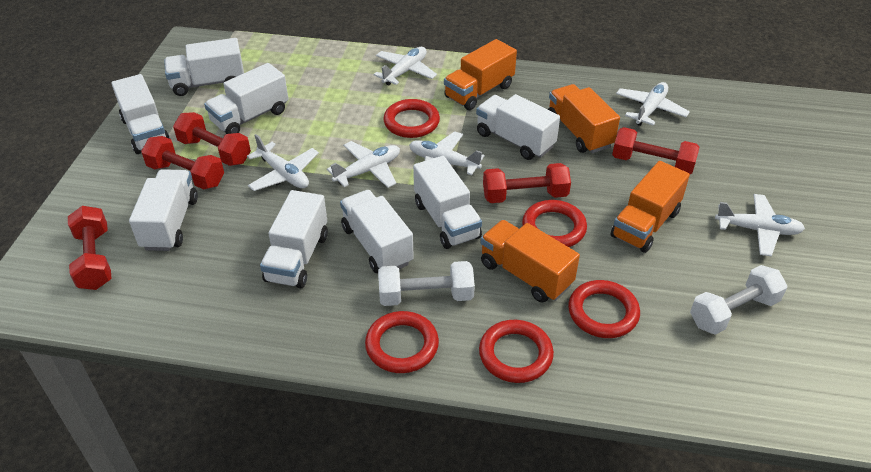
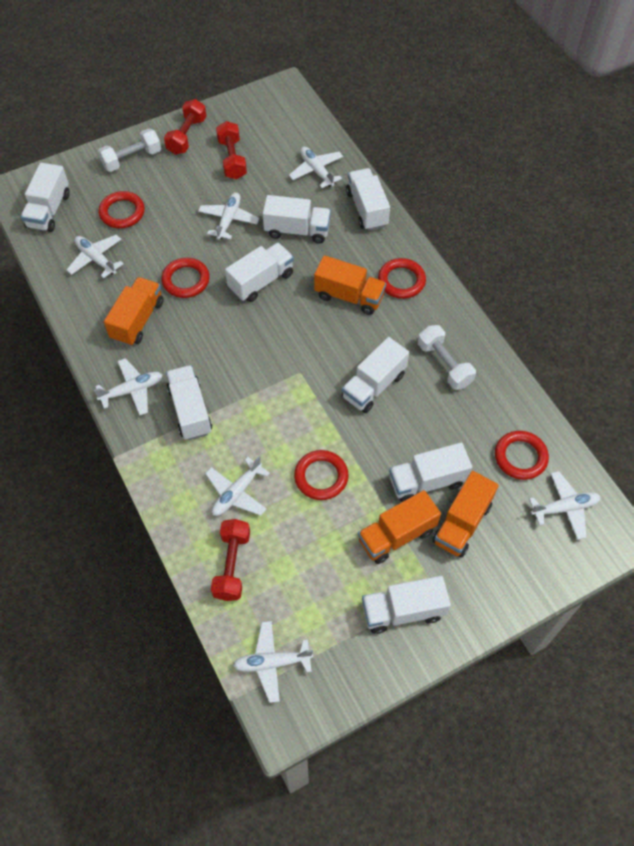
red dumbbell: [68,206,112,290] [141,136,224,189] [173,112,251,166] [483,163,571,203] [612,127,699,174] = 5 -> [164,99,206,155] [211,519,250,601] [216,121,247,179] = 3
white plane: [247,134,319,191] [327,141,400,188] [374,47,437,86] [409,131,485,175] [616,82,690,126] [715,194,805,256] = 6 -> [67,235,124,278] [94,358,163,416] [198,193,259,240] [205,455,270,516] [233,621,313,703] [289,147,343,188] [529,471,601,540] = 7

